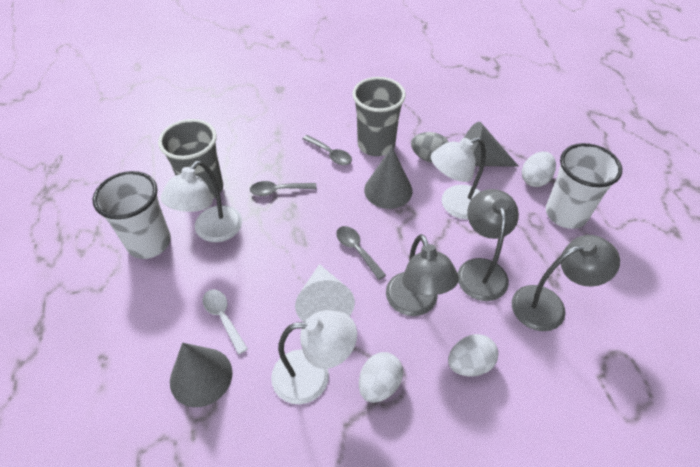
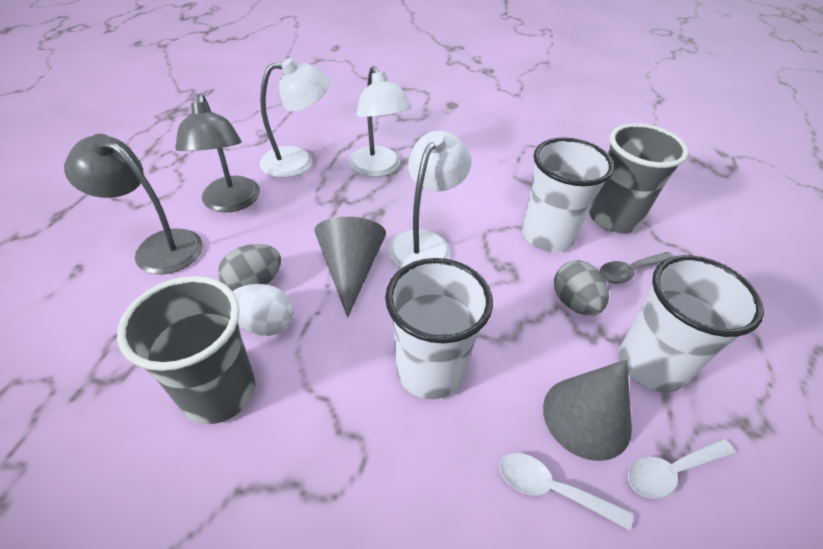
grey cone: [170,343,233,407] [364,147,413,209] [464,122,519,167] = 3 -> [314,217,386,318] [543,359,632,461] = 2
grey egg: [411,132,448,163] = 1 -> [218,244,281,291] [554,260,609,316] = 2
grey lamp: [386,234,459,316] [458,189,519,301] [512,235,620,331] = 3 -> [64,134,203,274] [175,94,260,212] = 2
grey spoon: [250,181,316,196] [302,135,352,165] [336,226,386,280] = 3 -> [599,252,674,283] = 1
white cone: [295,264,355,323] = 1 -> none = 0
white cup: [93,171,171,259] [546,143,622,229] = 2 -> [385,258,493,399] [522,137,614,252] [619,255,764,392] = 3
white egg: [359,352,403,403] [448,334,498,376] [522,151,556,187] = 3 -> [233,284,294,336] = 1
white spoon: [203,289,248,354] = 1 -> [499,453,633,531] [628,439,735,499] = 2

